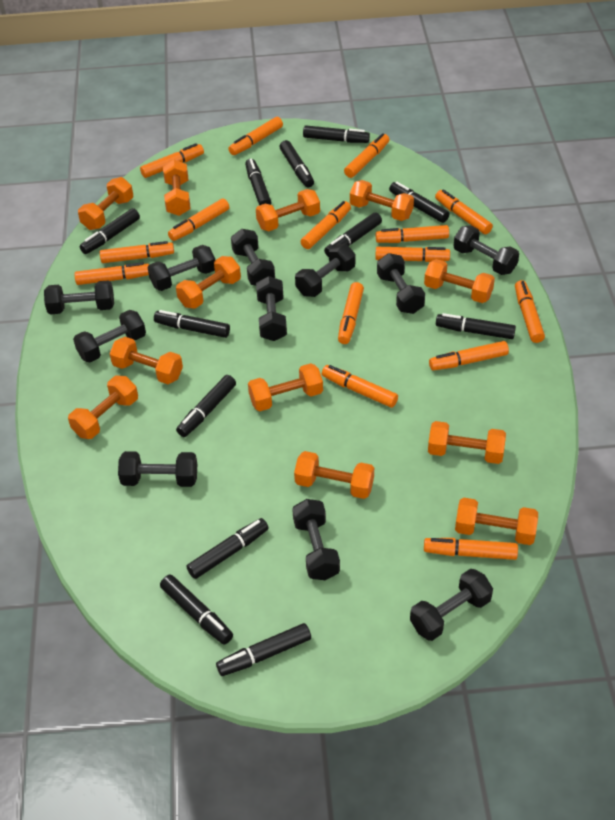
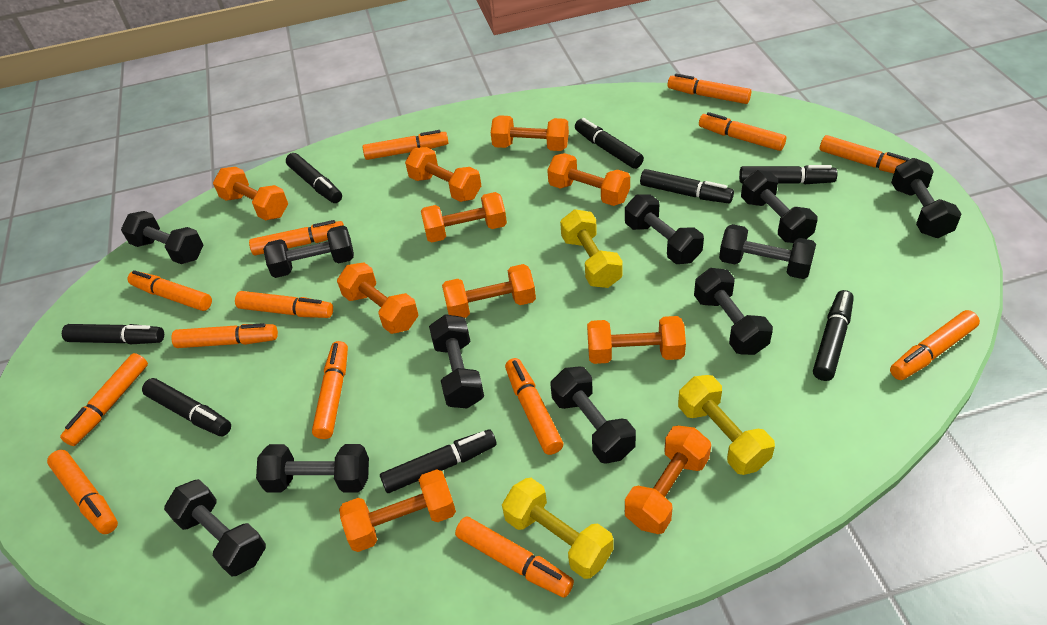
black marker: [80,208,140,254] [154,310,230,338] [160,575,233,645] [176,375,236,437] [186,518,268,579] [216,623,311,676] [245,158,271,206] [280,140,314,187] [303,125,370,143] [324,212,382,257] [389,182,449,223] [436,313,516,339] = 12 -> [62,324,164,344] [142,378,231,436] [286,153,342,203] [380,429,497,493] [575,118,644,169] [640,169,734,203] [739,165,837,184] [813,290,854,381] = 8
orange dumbbell: [68,376,138,439] [78,177,133,230] [109,337,183,384] [163,160,190,216] [176,256,241,309] [248,363,323,411] [256,189,320,231] [294,451,374,499] [350,180,414,221] [424,259,495,303] [428,421,506,464] [455,498,538,545] = 12 -> [213,167,288,220] [337,262,418,334] [339,469,456,552] [405,147,481,202] [421,192,507,243] [442,264,536,318] [491,115,569,151] [547,153,630,206] [587,316,686,364] [625,426,711,534] = 10
orange marker: [74,262,149,285] [100,241,174,263] [140,143,204,178] [168,198,229,241] [228,117,283,155] [301,201,351,249] [322,365,398,408] [338,282,364,344] [344,133,390,178] [375,247,450,262] [376,225,449,243] [424,538,518,560] [429,341,509,370] [435,189,493,234] [515,280,545,343] = 15 -> [47,450,118,534] [60,353,148,446] [127,270,212,311] [172,323,278,348] [235,291,333,318] [249,220,344,255] [312,341,348,439] [363,130,449,160] [455,517,574,598] [505,358,563,455] [668,74,751,104] [699,112,786,151] [820,135,910,173] [890,310,980,380] = 14
yellow dumbbell: none = 0 -> [502,478,614,579] [560,209,623,288] [678,375,775,475] = 3

